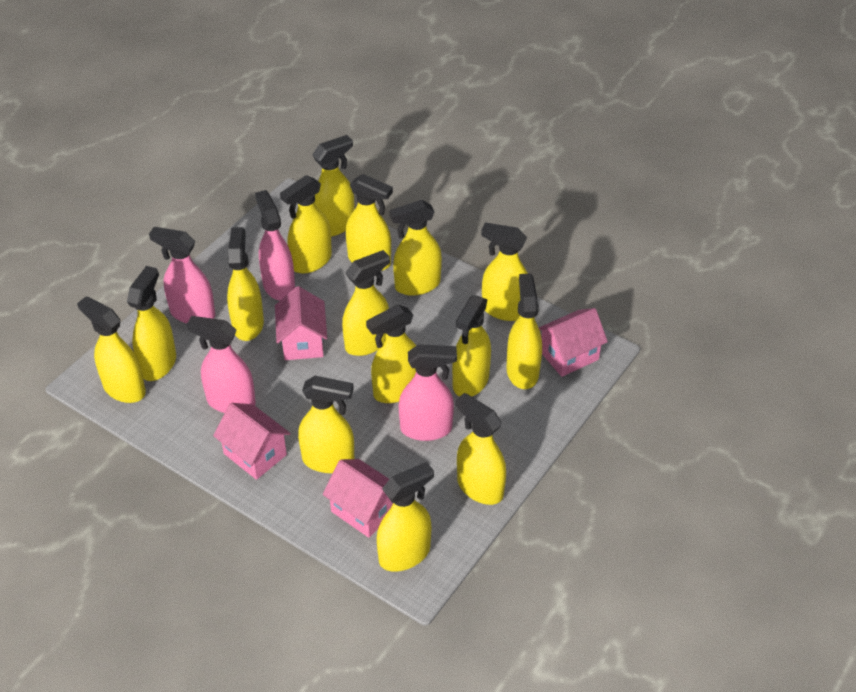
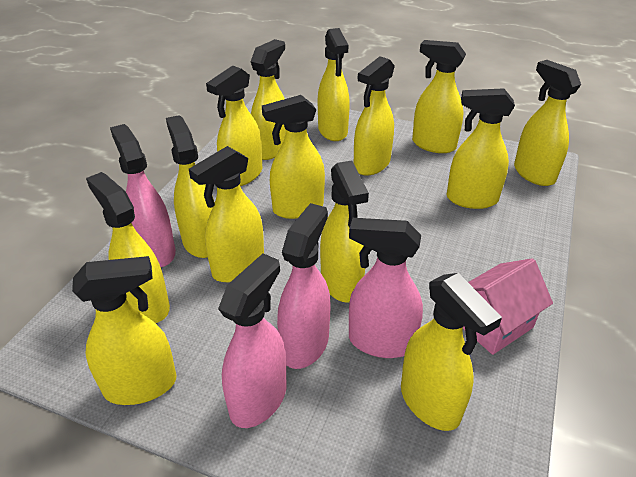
pink house: [213,403,291,480] [275,286,327,360] [323,459,393,538] [539,308,608,377] = 4 -> [463,258,553,355] = 1
yellow spray bottle: [77,297,146,403] [127,266,176,381] [227,227,264,341] [280,175,332,274] [298,376,354,473] [312,135,354,237] [342,250,390,356] [346,174,393,271] [366,304,416,403] [377,462,434,572] [389,200,442,296] [452,295,491,397] [455,393,506,505] [481,222,528,321] [507,274,542,389] = 15 -> [72,256,177,405] [86,172,170,323] [166,115,214,258] [189,146,264,282] [206,65,262,186] [250,39,286,160] [262,95,325,219] [318,28,350,141] [320,160,369,303] [354,56,395,176] [401,273,502,431] [412,40,466,153] [447,88,515,209] [514,60,581,186] = 14

